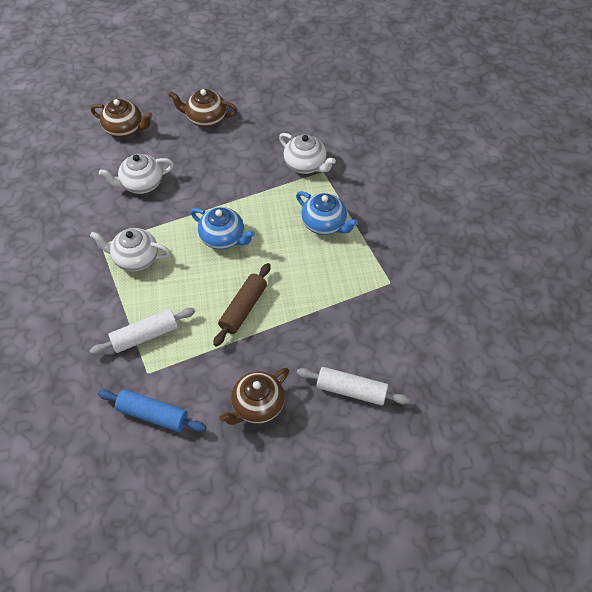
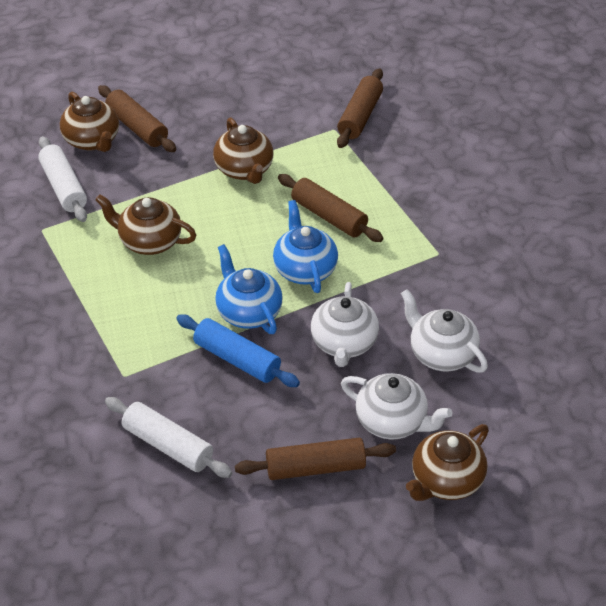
brown rolling pin: [213,263,271,347] = 1 -> [98,85,176,152] [235,438,396,480] [278,174,383,242] [337,68,383,148] = 4
brown teapot: [91,99,152,137] [168,89,237,127] [219,368,289,425] = 3 -> [60,92,119,152] [95,194,196,255] [213,118,273,184] [406,424,489,501] = 4

